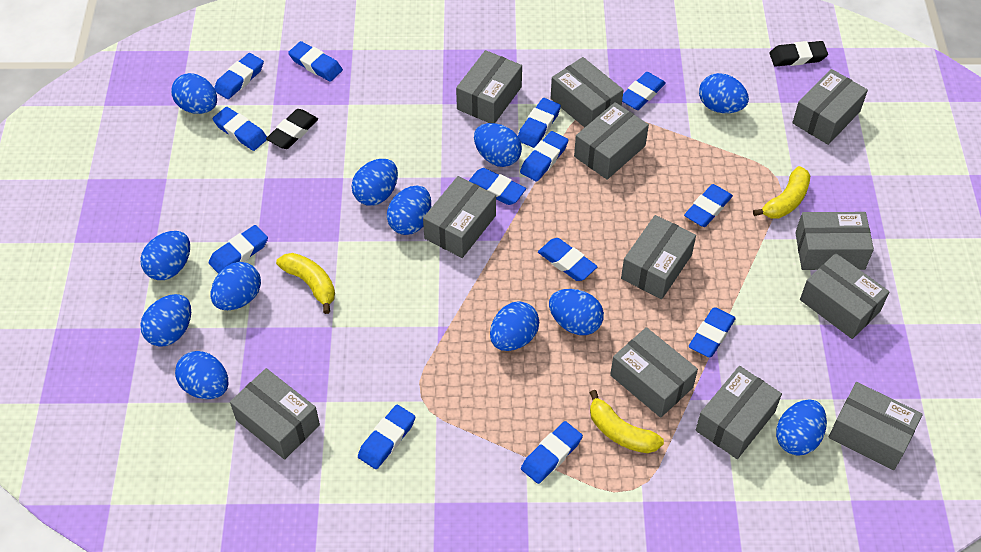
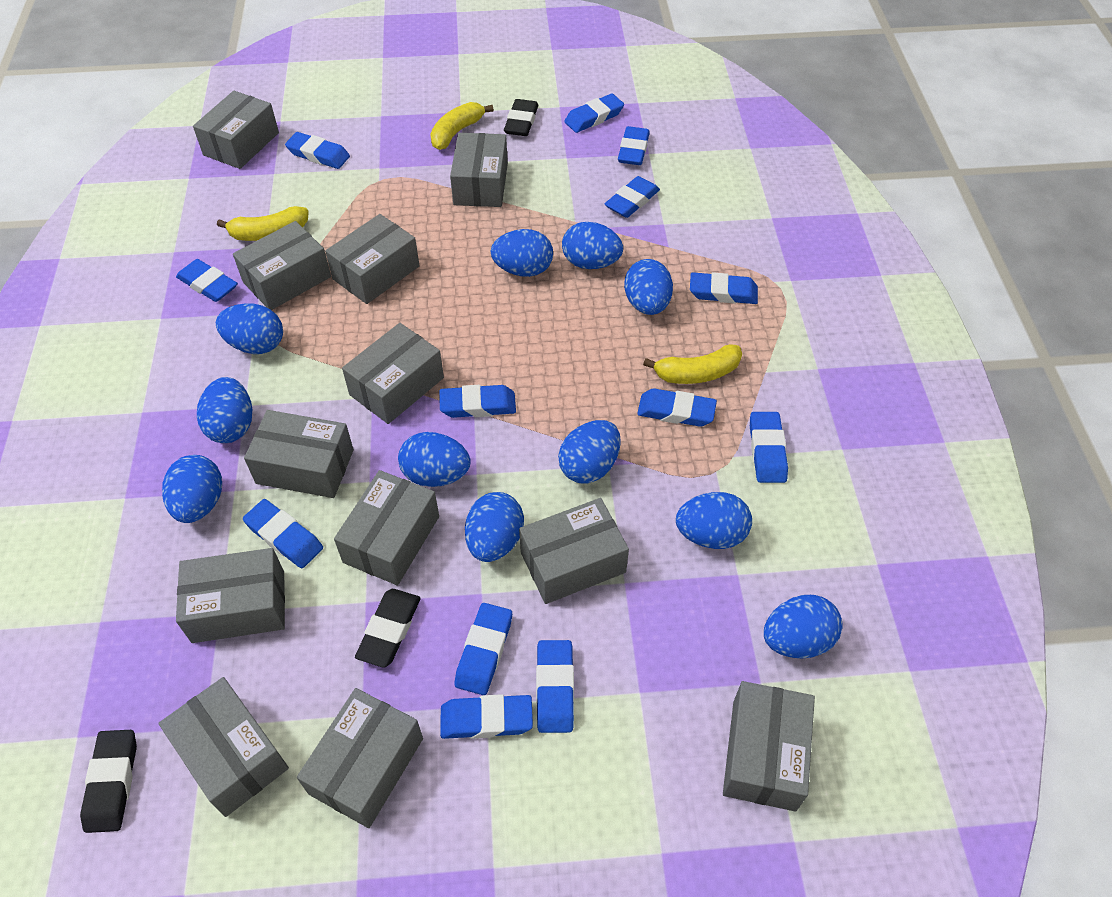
black eraser: [266,109,318,149] [769,41,828,67] = 2 -> [80,730,137,833] [355,589,421,668] [504,99,538,136] = 3
blue egg: [140,231,190,280] [140,294,191,347] [171,73,217,114] [175,351,228,399] [211,262,261,310] [352,159,398,206] [387,186,431,235] [474,123,522,167] [490,302,539,351] [549,289,604,335] [699,73,749,113] [776,399,827,456] = 12 -> [162,455,222,523] [197,377,252,443] [216,303,283,354] [398,432,471,487] [465,492,524,562] [490,229,553,277] [558,420,621,484] [562,222,623,269] [624,259,673,315] [676,492,752,549] [764,595,843,659] = 11

